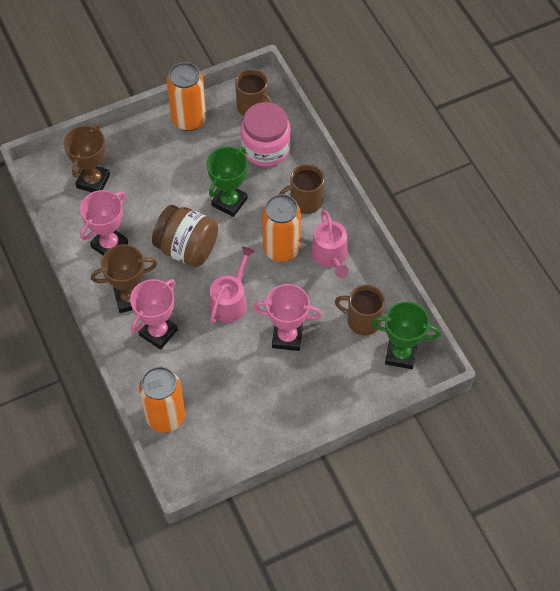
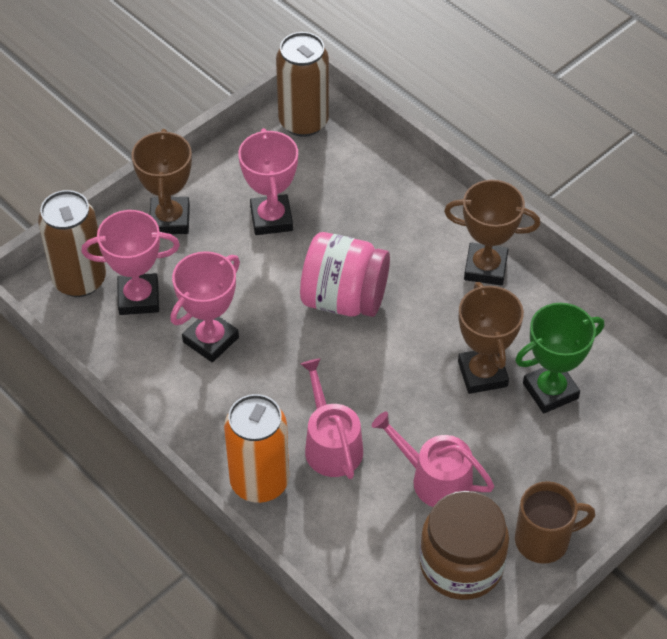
brown can: none = 0 -> [38,190,106,297] [276,32,329,137] = 2
brown mug: [235,69,273,116] [279,164,324,214] [335,285,385,335] = 3 -> [515,481,595,564] = 1
brown trophy: [64,123,110,192] [91,244,157,313] = 2 -> [131,129,192,234] [444,180,540,286] [458,282,524,394] = 3
green trophy: [207,147,248,217] [372,302,440,369] = 2 -> [515,303,604,413] = 1
orange can: [139,366,185,433] [167,62,206,131] [262,194,301,262] = 3 -> [224,394,289,503] = 1

